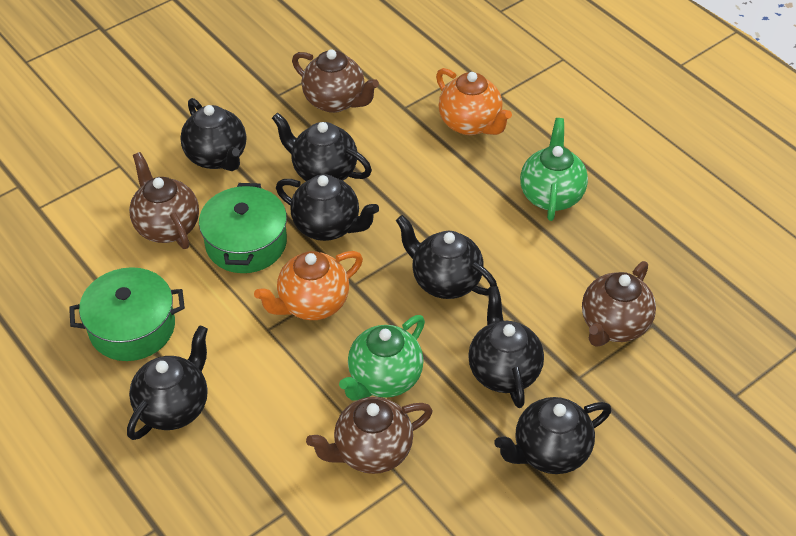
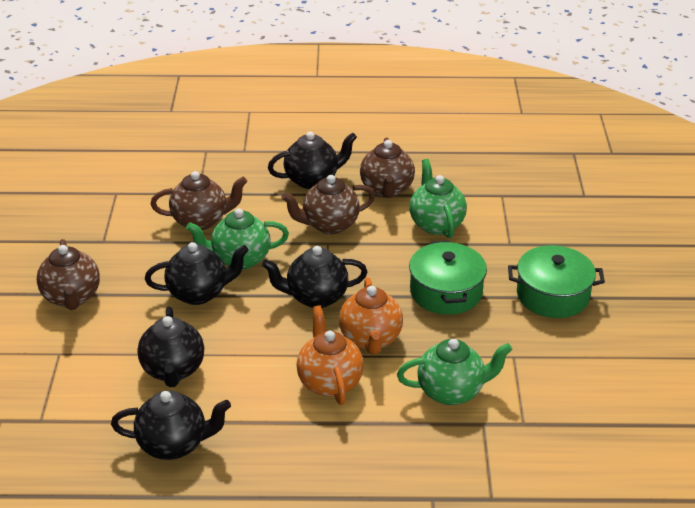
black teapot: [127,326,208,440] [180,98,246,171] [272,113,372,181] [276,175,379,241] [396,215,497,299] [468,286,544,408] [494,397,611,474] = 7 -> [111,390,231,460] [137,307,204,387] [145,242,249,305] [262,246,367,308] [268,132,357,189] = 5
green teapot: [339,315,425,401] [520,118,588,221] = 2 -> [186,208,289,270] [397,339,512,405] [409,159,467,238] = 3

